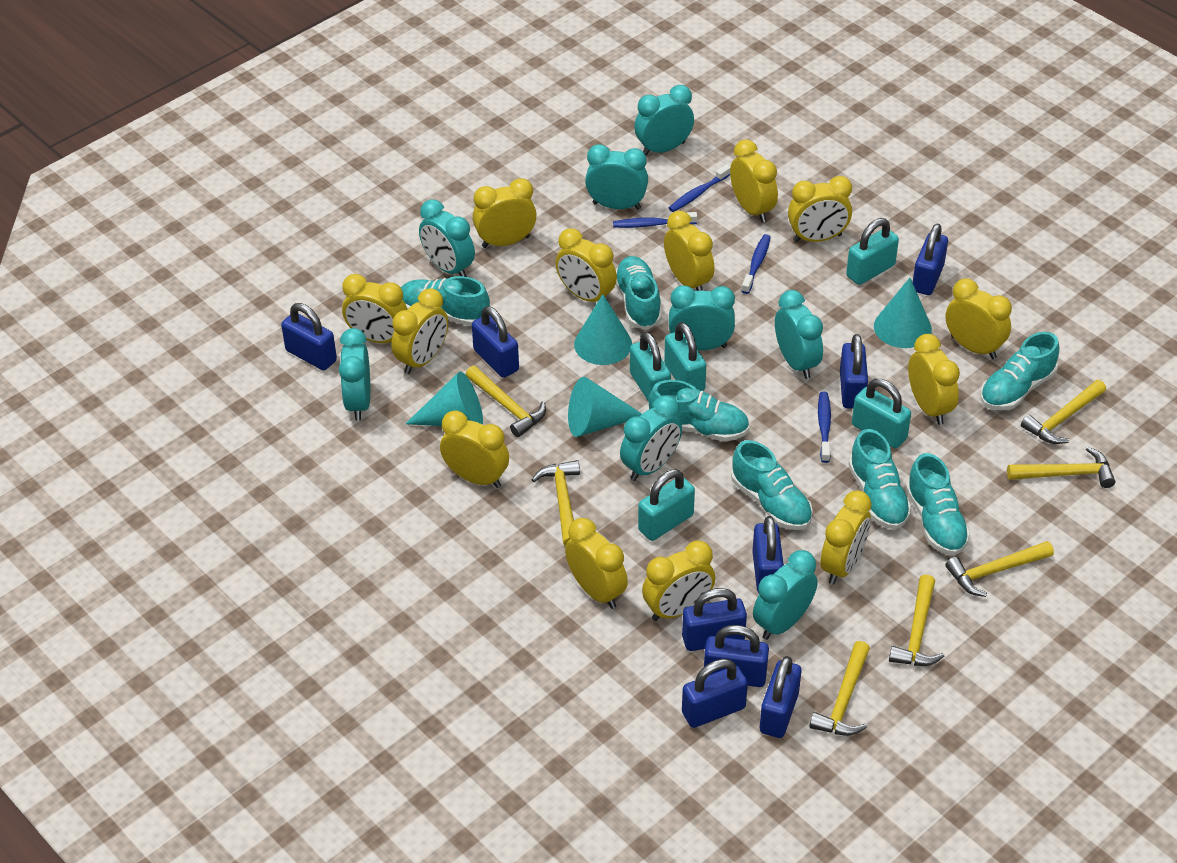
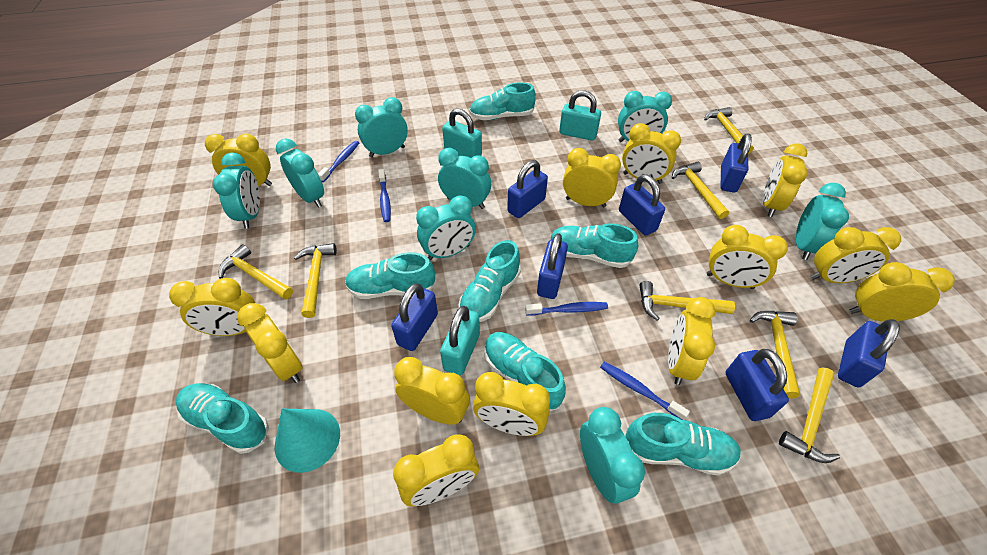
blue padlock: [281,303,337,370] [472,306,519,378] [682,588,747,651] [682,659,748,728] [704,625,769,687] [752,516,784,593] [760,656,801,738] [840,334,868,408] [912,224,948,295] = 9 -> [391,283,438,351] [507,160,548,218] [537,233,568,299] [619,175,665,236] [720,133,752,193] [725,349,789,421] [838,319,900,388] = 7
turquoise cone: [406,371,483,426] [568,377,642,437] [574,294,632,365] [874,278,932,348] = 4 -> [275,409,340,473] = 1
turquoise padlock: [630,332,671,402] [638,469,695,541] [664,322,706,391] [846,218,899,285] [852,379,911,448] = 5 -> [440,306,480,375] [442,108,482,158] [559,90,601,141] = 3

